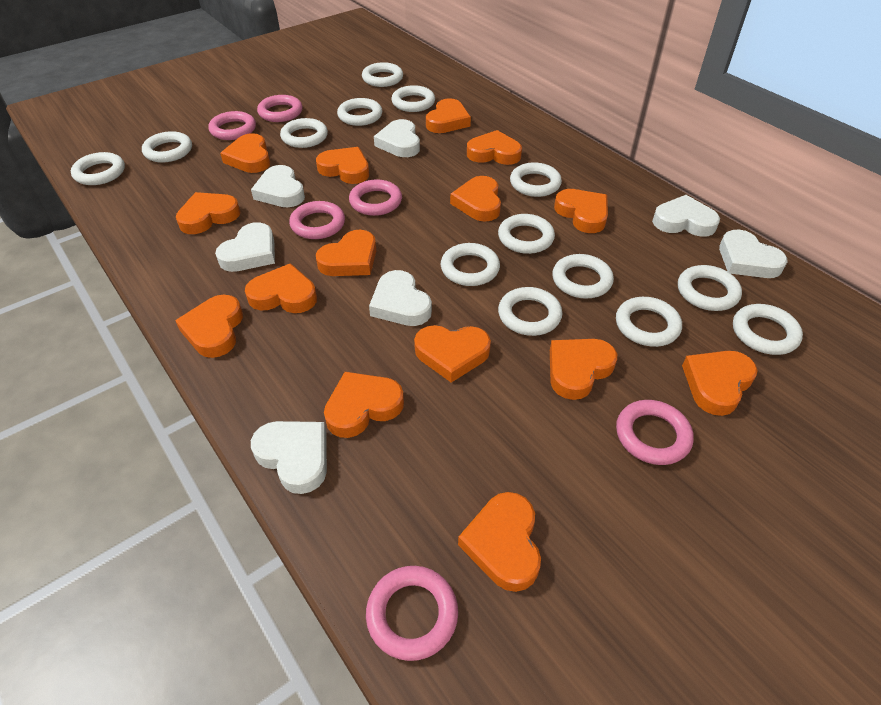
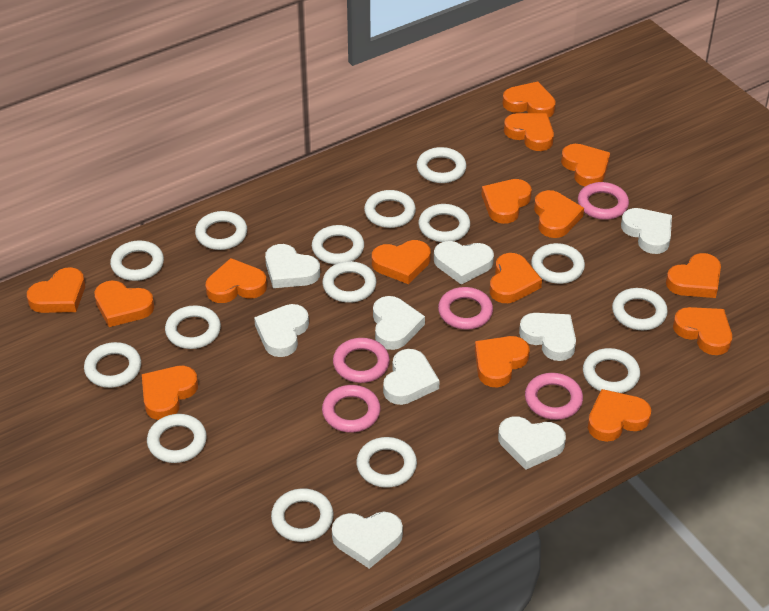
pink ring: [208,111,256,140] [257,95,302,122] [289,201,345,239] [349,179,402,216] [366,566,458,661] [616,400,694,465] = 6 -> [322,385,380,432] [333,338,390,383] [438,287,493,330] [525,373,583,420] [578,182,629,220] = 5
white heart: [215,222,275,272] [251,165,305,207] [251,421,327,494] [369,270,432,326] [374,119,420,157] [652,195,720,237] [719,230,787,278] = 7 -> [254,304,309,357] [265,244,320,288] [332,512,403,569] [373,296,425,350] [383,349,440,405] [434,241,494,285] [498,417,566,470] [519,313,576,361] [621,208,672,254] = 9
white ring: [71,152,125,185] [142,131,192,163] [280,118,328,148] [337,98,382,126] [362,62,403,87] [391,85,435,112] [441,243,500,286] [498,214,555,254] [498,287,562,336] [510,162,562,197] [552,254,614,299] [616,297,682,347] [678,265,742,311] [733,304,803,355] = 14 -> [84,342,141,388] [110,240,164,281] [147,414,207,463] [165,305,221,349] [195,211,247,250] [271,488,333,542] [312,225,364,264] [322,261,376,303] [356,437,417,488] [364,190,416,228] [417,147,466,183] [418,204,470,242] [531,243,585,284] [583,348,640,393] [612,288,668,330] = 15

